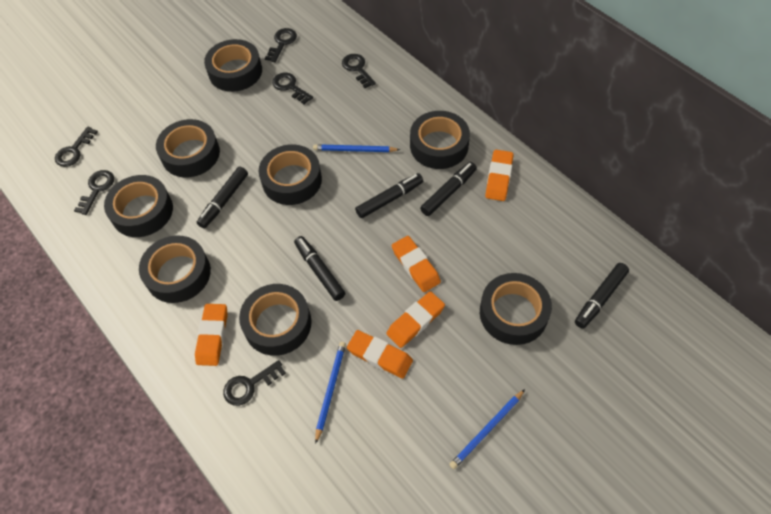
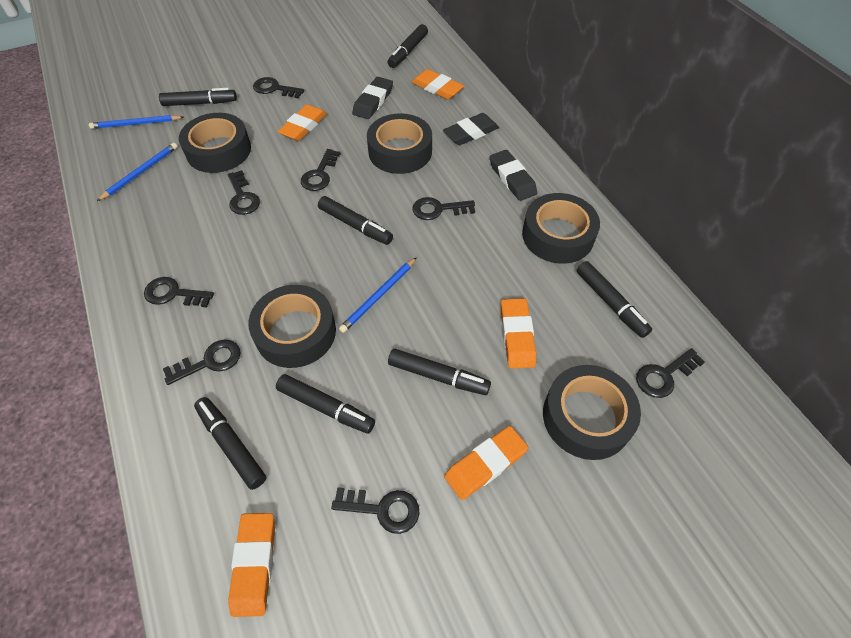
black eraser: none = 0 -> [352,77,393,119] [443,113,499,145] [490,150,537,201] = 3
black key: [55,127,98,167] [74,170,114,215] [223,360,286,406] [265,28,297,62] [272,72,313,104] [342,54,376,88] = 6 -> [144,277,214,307] [163,340,241,385] [228,170,260,215] [253,77,304,99] [301,149,341,191] [331,487,420,534] [413,197,475,220] [636,348,705,398] = 8
black marker: [197,167,248,228] [294,236,345,301] [355,173,423,218] [420,162,477,216] [575,263,629,329] = 5 -> [159,88,237,106] [194,397,266,490] [276,374,375,434] [318,196,393,245] [387,24,428,68] [388,349,491,395] [577,261,652,338] = 7
black tape: [104,175,173,237] [139,235,211,303] [156,119,220,177] [204,39,262,92] [239,284,312,356] [259,144,322,205] [410,111,470,169] [480,273,552,345] = 8 -> [179,113,251,173] [248,285,336,368] [367,113,432,174] [522,193,600,264] [543,365,641,460] = 5

